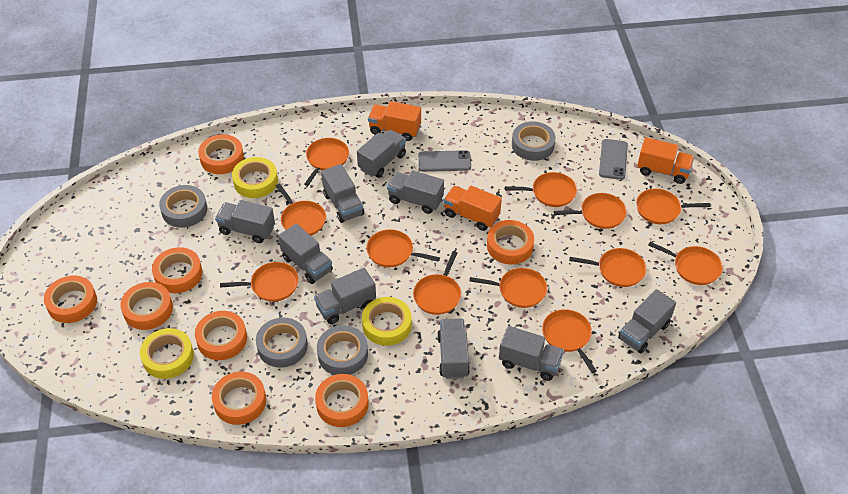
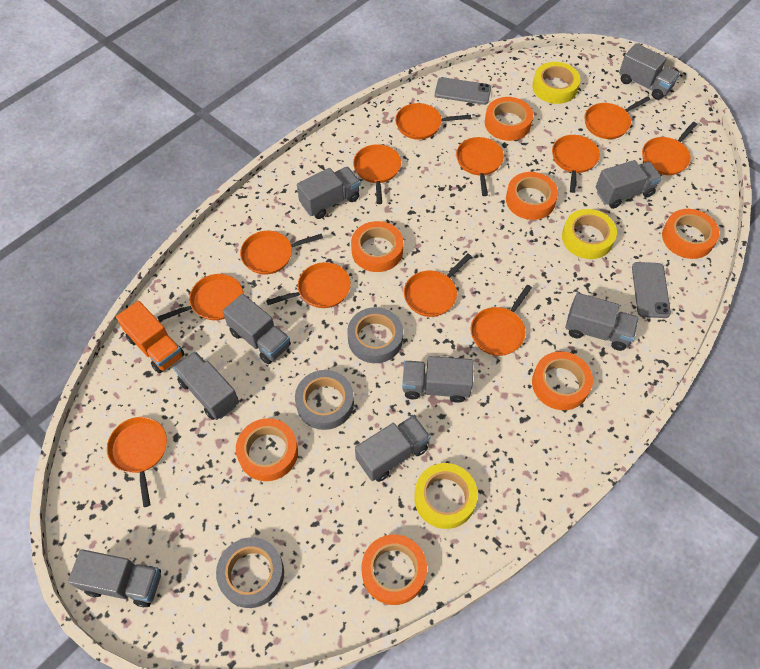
grey tape: [159,185,207,228] [256,318,308,368] [317,325,368,375] [512,121,556,161] = 4 -> [216,537,284,608] [295,370,354,430] [347,307,403,363] = 3
orange tape: [44,276,97,323] [120,282,173,330] [152,247,202,293] [195,311,247,360] [198,134,244,174] [212,372,266,425] [315,374,369,427] [487,220,534,264] = 8 -> [236,418,298,481] [351,221,403,272] [361,534,427,605] [485,97,533,141] [506,172,558,220] [532,352,593,410] [662,209,720,259] = 7
orange truck: [368,101,421,141] [444,186,502,231] [637,137,694,184] = 3 -> [116,301,185,373] = 1

